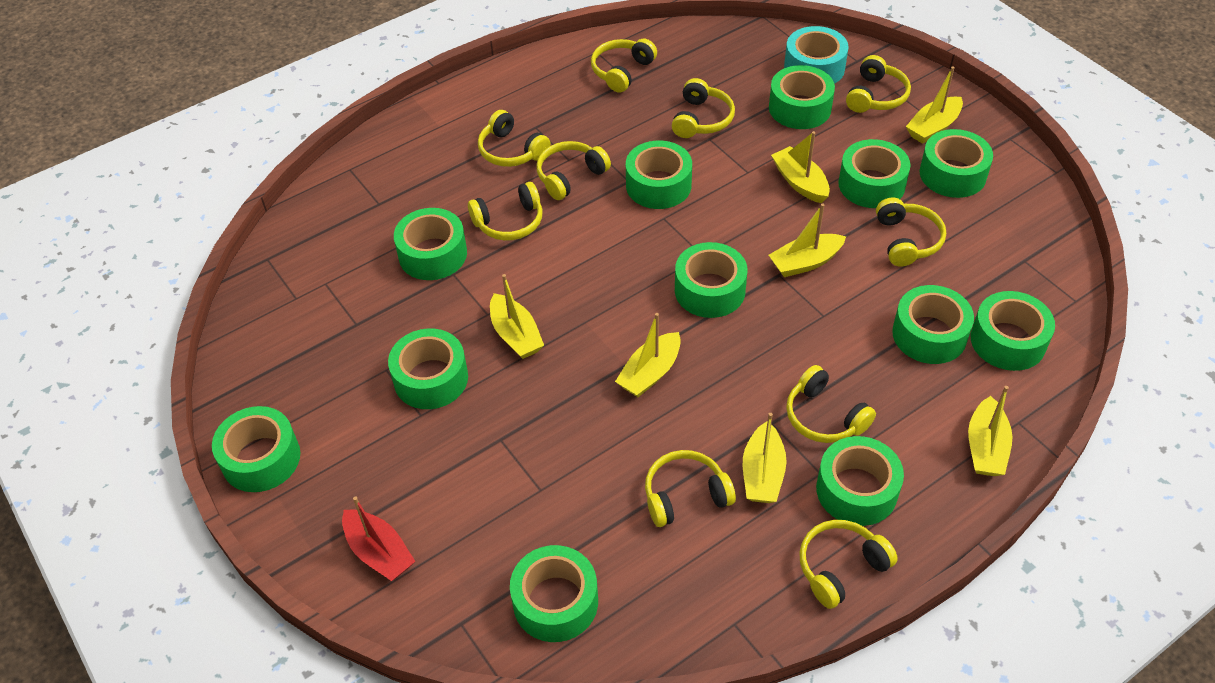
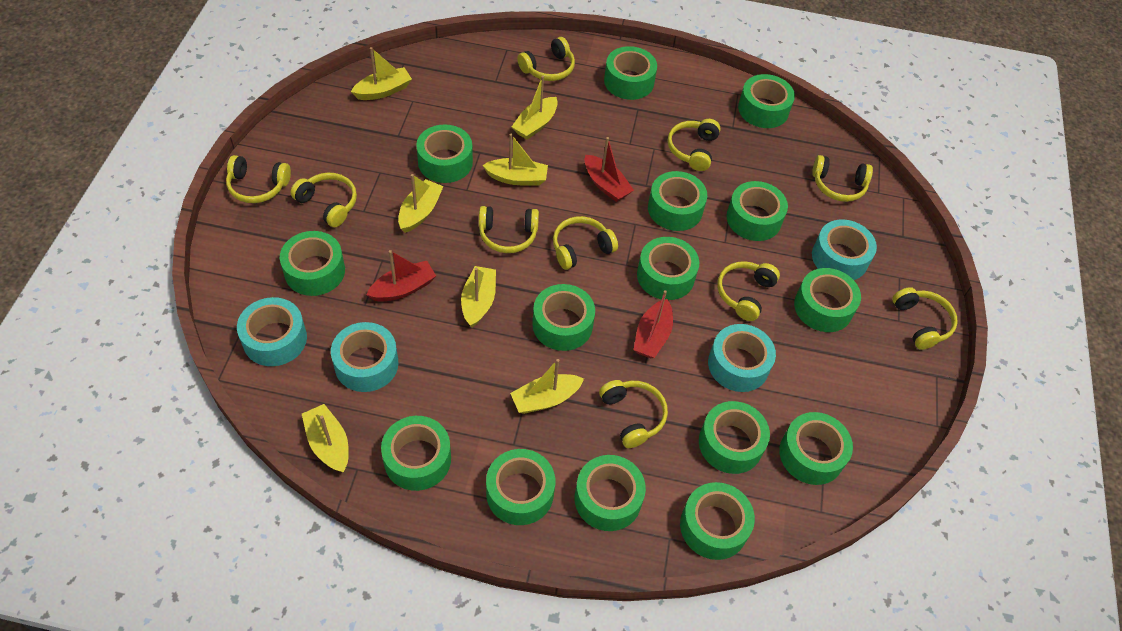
green tape: [212,406,300,492] [388,328,468,409] [394,208,467,280] [510,545,598,642] [626,141,692,209] [675,242,748,318] [769,65,835,129] [816,436,904,526] [838,139,910,208] [892,285,974,364] [920,129,993,198] [971,291,1055,371] = 12 -> [280,231,345,296] [381,416,451,491] [416,124,473,183] [486,449,555,525] [532,284,595,351] [575,455,646,531] [604,46,657,100] [637,237,699,300] [648,171,707,231] [680,482,755,560] [699,401,770,474] [726,181,788,241] [738,74,795,128] [779,412,853,485] [794,268,861,332] = 15
red boat: [342,496,415,581] = 1 -> [366,250,436,302] [585,137,634,202] [633,290,673,358] = 3
turquoise tape: [784,26,849,84] = 1 -> [237,297,307,366] [331,322,399,392] [708,324,776,392] [812,219,877,280] = 4

